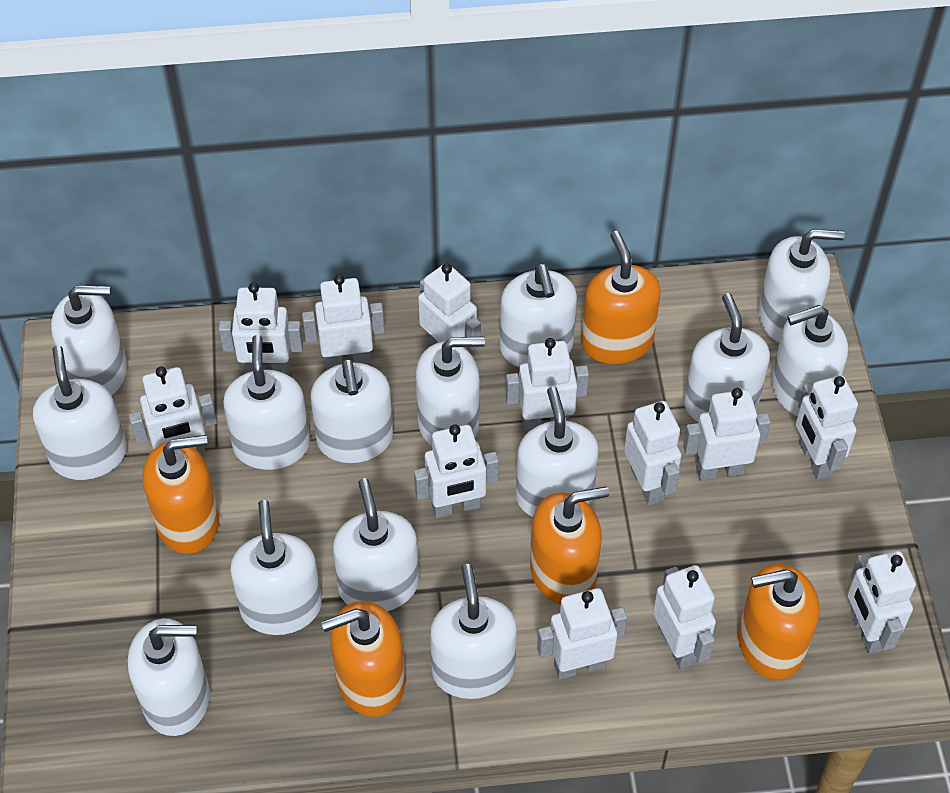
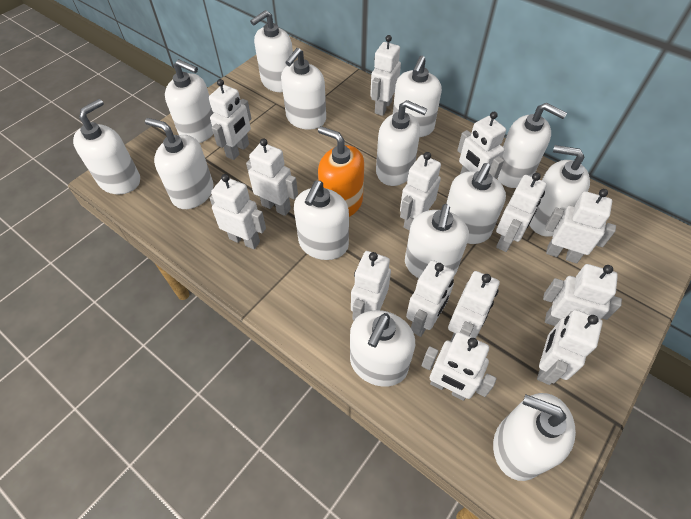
orange soap dispenser: [142,435,219,554] [321,601,405,717] [530,486,609,605] [581,231,661,364] [738,564,819,680] = 5 -> [318,126,364,217] = 1
white robot: [129,366,217,453] [219,283,303,375] [302,274,385,370] [414,424,499,518] [418,263,481,352] [506,338,589,432] [537,588,627,679] [624,401,681,505] [653,565,716,669] [683,388,771,481] [796,375,858,480] [848,551,916,654] = 12 -> [209,79,252,160] [210,174,266,249] [246,138,298,216] [351,251,391,320] [370,35,401,116] [400,152,441,230] [406,260,455,337] [422,332,497,401] [448,271,500,342] [457,112,506,179] [496,173,547,252] [537,310,603,385] [543,264,622,326] [545,189,616,264] = 14

